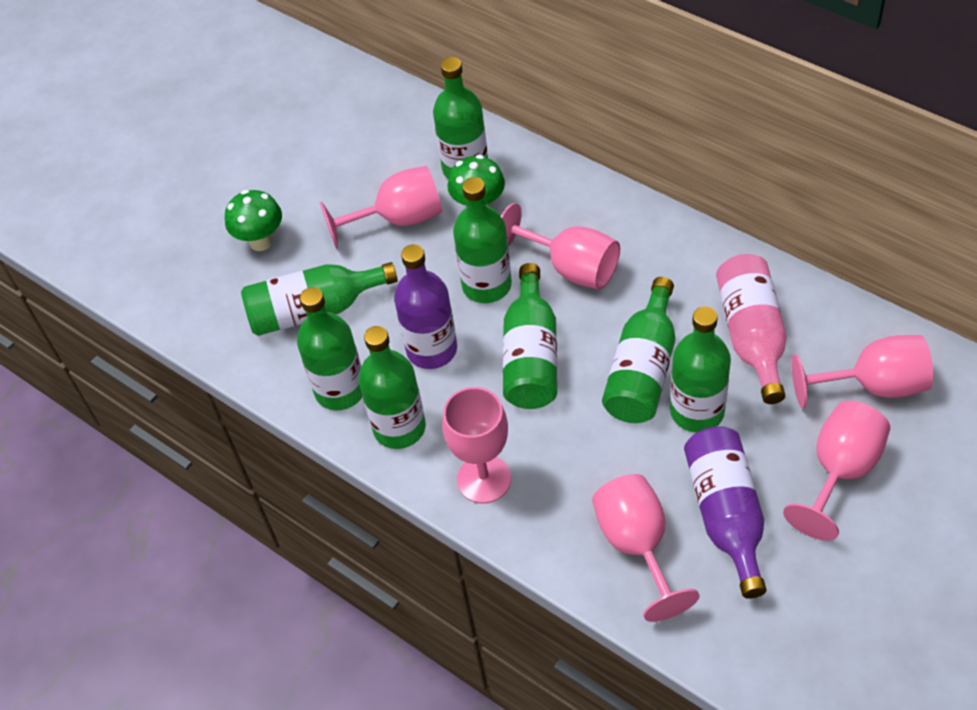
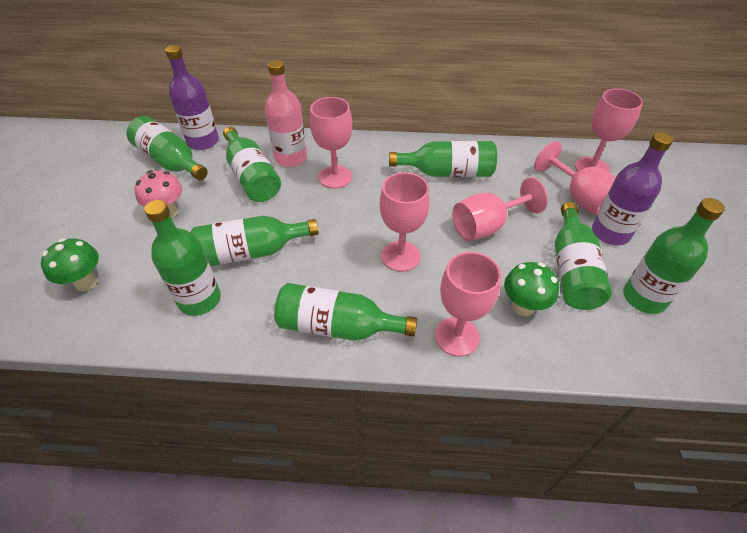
pink mushroom: none = 0 -> [134,170,182,218] = 1

